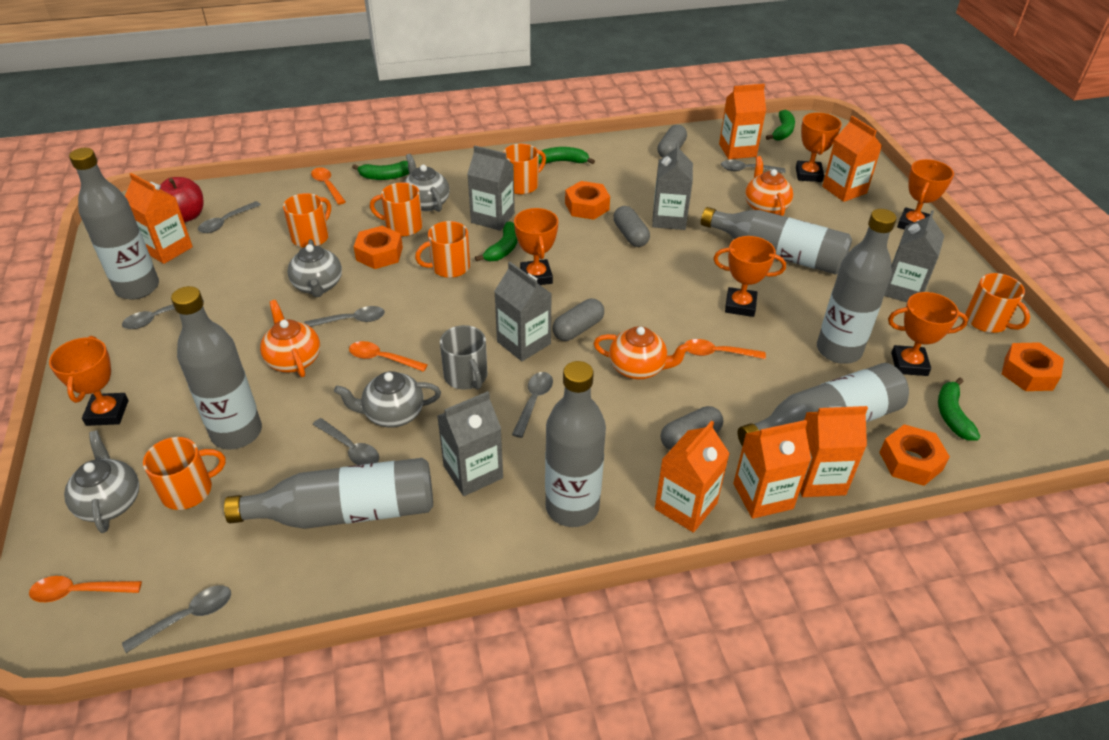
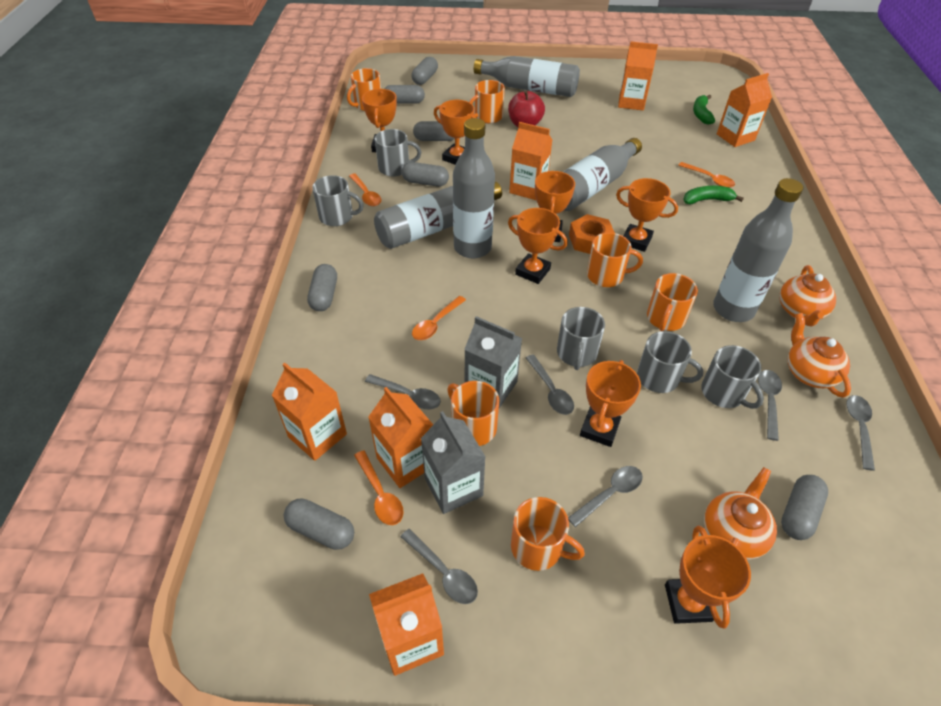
green banana: [352,161,409,180] [475,221,518,261] [539,147,595,164] [766,110,795,141] [938,378,981,441] = 5 -> [683,186,744,205] [693,95,715,125] = 2
grey bottle: [69,148,159,300] [171,286,262,449] [224,458,433,529] [545,361,606,527] [701,207,852,275] [738,363,909,447] [817,209,897,364] = 7 -> [374,182,502,249] [453,118,495,258] [474,56,580,97] [563,138,642,211] [713,178,803,322] = 5
grey capsule: [553,299,604,341] [613,206,650,247] [657,125,687,158] [661,406,723,450] = 4 -> [284,499,354,550] [307,264,337,311] [385,85,425,104] [402,162,449,187] [412,57,438,85] [413,121,455,141] [781,475,828,540] = 7
grey carton: [437,391,503,496] [467,145,515,231] [494,262,552,361] [652,142,693,230] [884,210,944,302] = 5 -> [421,411,486,514] [464,316,522,408] = 2
grey mug: [440,325,488,390] = 1 -> [312,175,363,226] [375,129,421,176] [557,307,605,370] [637,331,703,393] [701,345,764,409] = 5
grey spoon: [122,298,204,329] [122,585,231,653] [198,201,261,233] [304,306,385,327] [313,418,379,465] [512,372,553,438] [721,160,786,173] = 7 -> [365,374,441,409] [401,529,478,604] [526,354,574,415] [568,466,643,527] [758,370,782,441] [846,395,875,471] = 6
grey teapot: [64,431,139,533] [288,239,342,297] [334,371,441,428] [403,154,450,212] = 4 -> none = 0
orange nut: [354,226,403,269] [565,181,610,220] [879,424,950,486] [1002,342,1064,391] = 4 -> [569,214,615,254] = 1
orange trophy: [49,336,129,426] [514,208,558,285] [713,236,786,317] [796,112,842,182] [888,292,968,376] [897,159,954,230] = 6 -> [362,89,397,152] [434,100,476,165] [508,208,568,284] [535,171,575,242] [580,360,641,447] [616,178,678,252] [665,525,751,629] = 7

